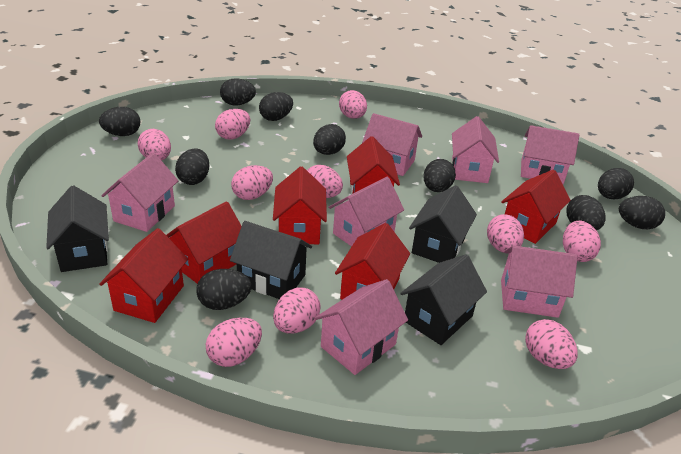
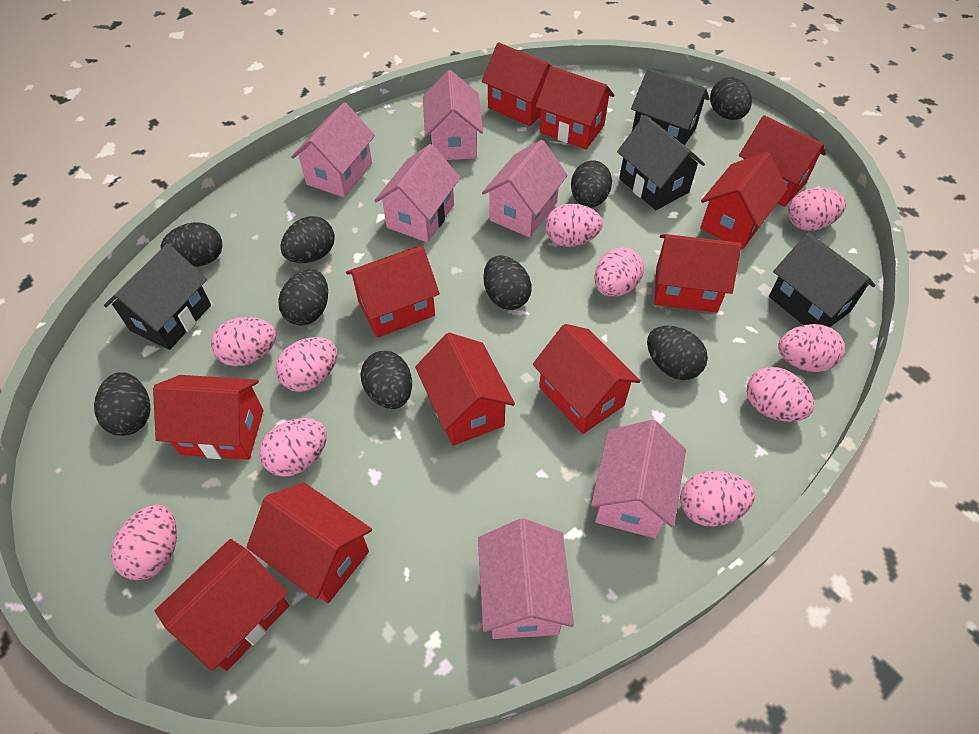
black egg: [99,107,140,136] [175,148,209,185] [196,269,252,310] [220,78,256,106] [259,92,293,121] [313,124,346,155] [423,159,456,192] [566,195,606,230] [598,168,634,199] [619,196,665,229] = 10 -> [94,372,151,436] [161,222,223,267] [278,269,328,326] [280,216,335,263] [361,351,412,409] [483,255,532,310] [571,160,612,208] [647,326,708,380] [710,77,752,120] = 9
pink house: [101,153,178,232] [315,279,408,375] [328,177,404,247] [362,113,422,176] [452,116,499,183] [501,246,578,318] [521,125,579,184] = 7 -> [291,102,375,198] [374,144,460,242] [423,70,483,160] [478,518,574,639] [482,140,568,238] [591,420,686,538] = 6
red house: [99,228,188,323] [166,201,242,284] [273,166,327,244] [335,223,410,300] [347,136,400,194] [501,170,571,244] = 6 -> [153,375,263,460] [155,539,289,671] [246,482,372,603] [346,246,440,338] [415,333,515,446] [482,42,551,126] [533,324,641,434] [536,66,614,149] [654,234,742,313] [700,152,788,249] [739,115,826,207] = 11

